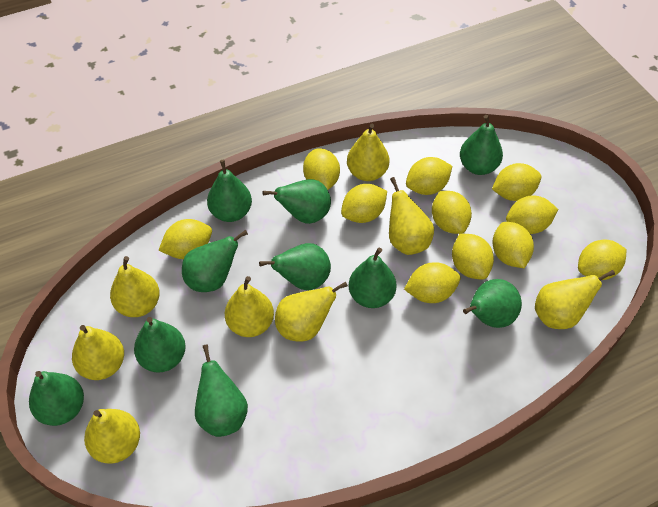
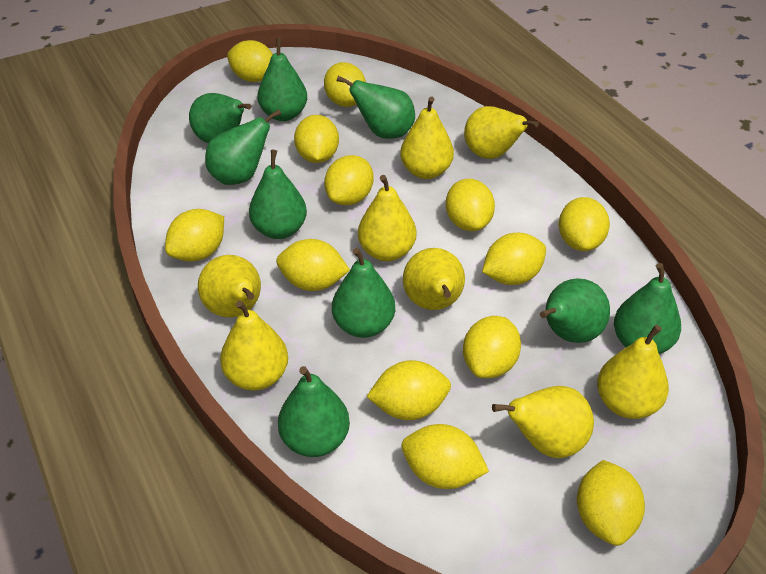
green pear: [29,371,84,426] [134,317,186,373] [182,230,248,292] [195,345,248,437] [207,160,252,222] [259,243,331,290] [262,179,331,224] [349,248,396,308] [460,115,503,175] [463,279,522,328] = 10 -> [189,93,251,143] [205,109,281,185] [249,150,307,239] [257,38,307,121] [278,366,350,457] [332,248,395,338] [337,76,415,139] [540,279,610,343] [614,263,681,354] = 9
yellow lemon: [158,219,212,259] [303,148,340,190] [341,184,387,223] [404,262,461,303] [406,157,452,195] [432,191,472,234] [452,234,494,280] [492,163,541,201] [492,222,534,268] [506,195,558,234] [578,240,626,280] = 11 -> [165,209,224,262] [227,40,273,82] [276,239,350,291] [294,115,339,163] [324,62,366,107] [324,155,374,205] [367,360,451,420] [402,424,489,489] [446,179,495,231] [463,316,521,378] [482,233,546,285] [559,197,610,251] [577,460,645,546] = 13

